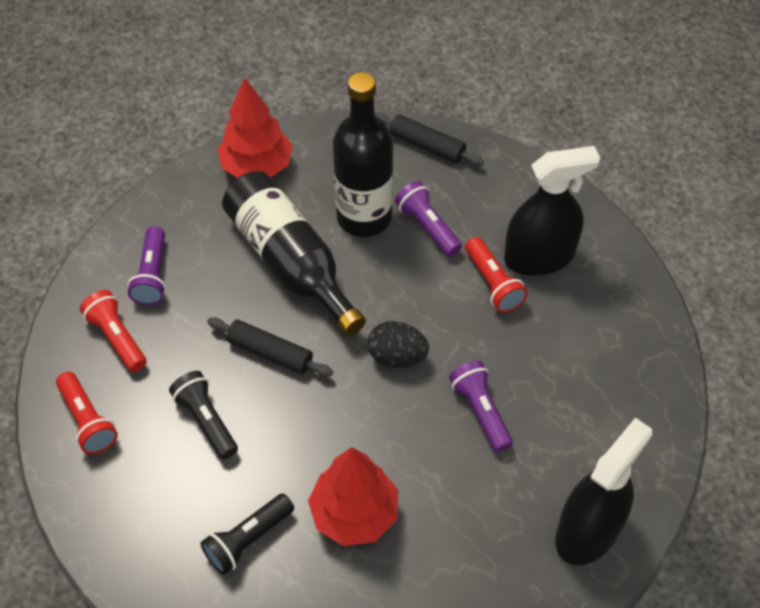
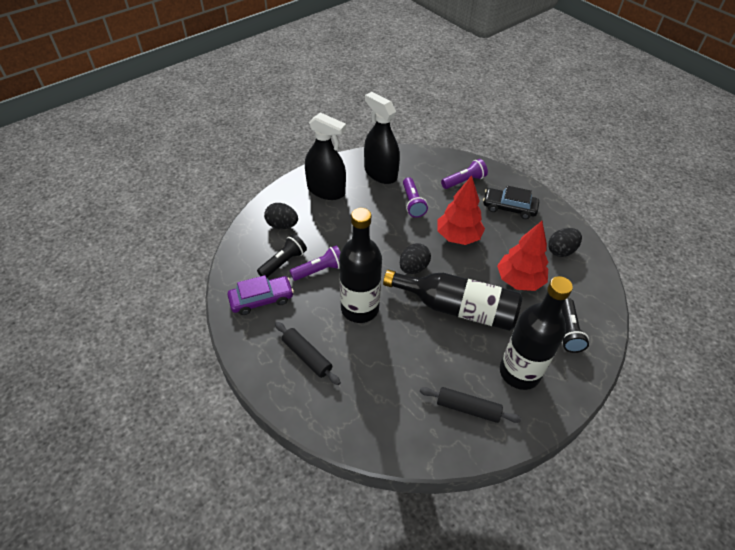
black bottle: [222,171,366,336] [333,72,393,237] = 2 -> [339,208,382,323] [383,270,522,331] [500,276,573,390] = 3
black car: none = 0 -> [483,186,539,219] = 1
black egg: [367,321,429,368] = 1 -> [264,203,298,229] [400,243,431,274] [548,228,582,257] = 3
purple car: none = 0 -> [227,275,294,315] = 1
red flashlight: [56,372,118,454] [80,290,147,372] [465,237,528,313] = 3 -> none = 0

